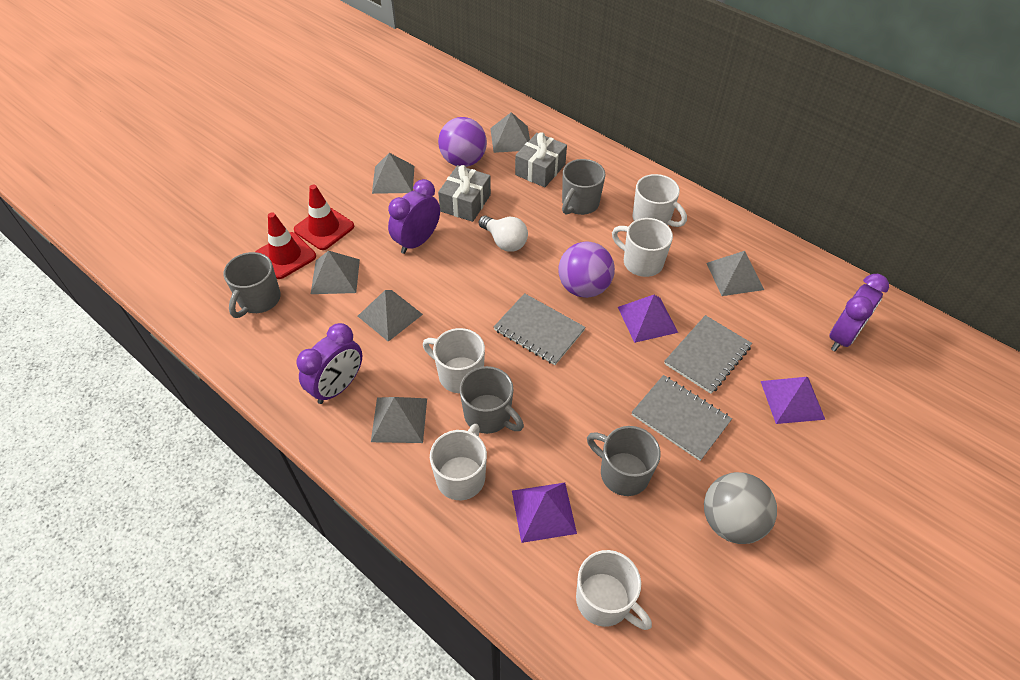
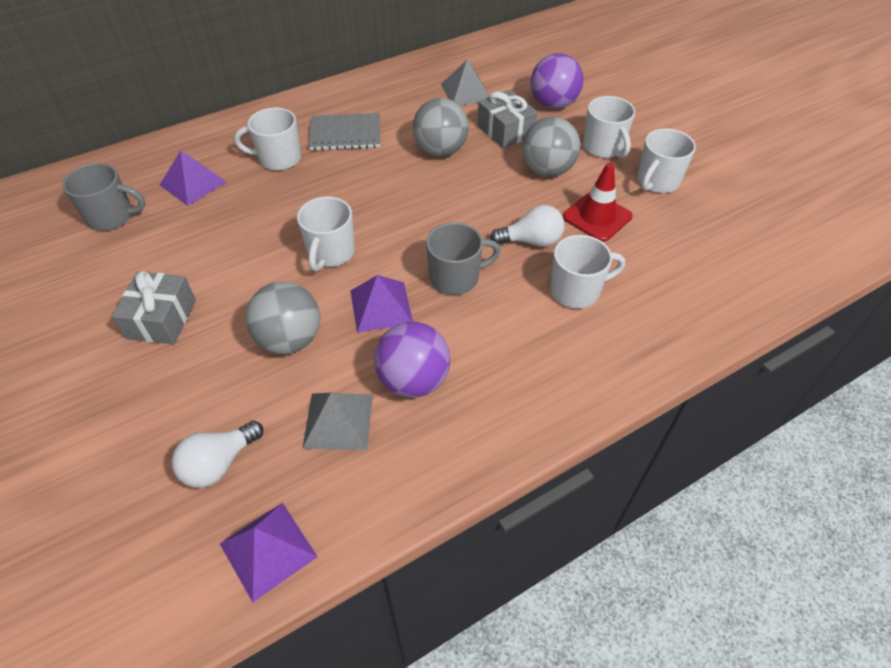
grey ball: [704,472,777,544] = 1 -> [246,282,320,354] [413,98,469,157] [522,117,580,177] = 3
grey mug: [224,252,281,318] [460,366,524,434] [562,159,605,215] [587,426,661,496] = 4 -> [63,163,145,231] [426,222,501,295] = 2
grey notebook: [494,293,586,365] [632,375,732,461] [664,315,752,394] = 3 -> [309,113,380,150] = 1
grey pyramid: [311,251,360,294] [358,290,423,342] [371,397,427,443] [372,153,414,194] [490,112,530,153] [707,251,764,296] = 6 -> [302,392,373,450] [441,60,490,105] = 2
purple clock: [297,323,362,404] [388,179,440,254] [829,274,889,351] = 3 -> none = 0
red traffic cone: [255,212,316,279] [294,185,354,250] = 2 -> [563,163,633,242] = 1
white light bulb: [479,216,528,252] = 1 -> [172,420,263,488] [490,205,565,247] = 2

